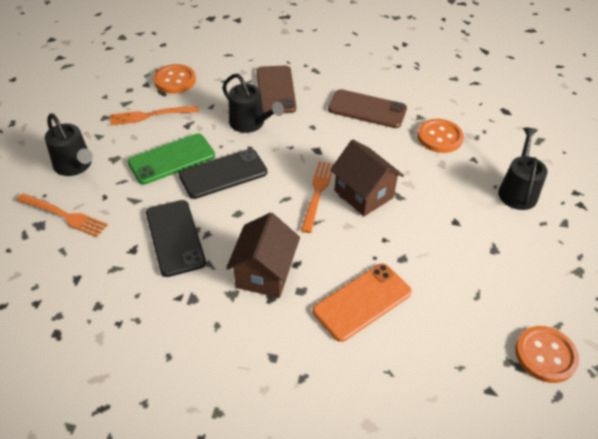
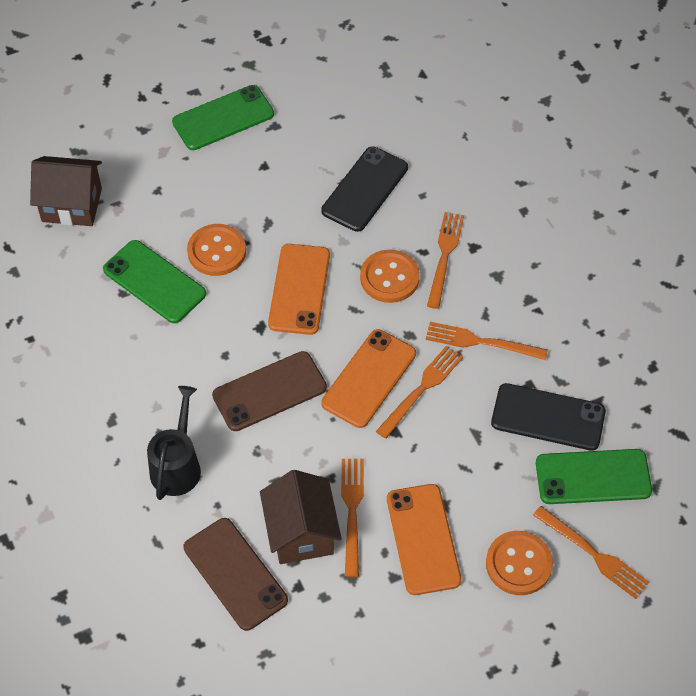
black watering can: [45,113,93,176] [222,74,284,133] [498,128,547,210] = 3 -> [147,386,201,500] = 1
green phone: [128,134,215,184] = 1 -> [103,240,206,323] [172,85,274,150] [536,449,652,504] = 3
orange fork: [17,193,108,237] [110,106,199,125] [301,161,334,233] = 3 -> [341,459,364,577] [376,346,463,439] [426,322,548,360] [427,212,464,309] [533,506,649,599] = 5
orange phone: [312,264,412,342] = 1 -> [268,244,330,335] [321,329,416,428] [387,484,462,595] = 3

